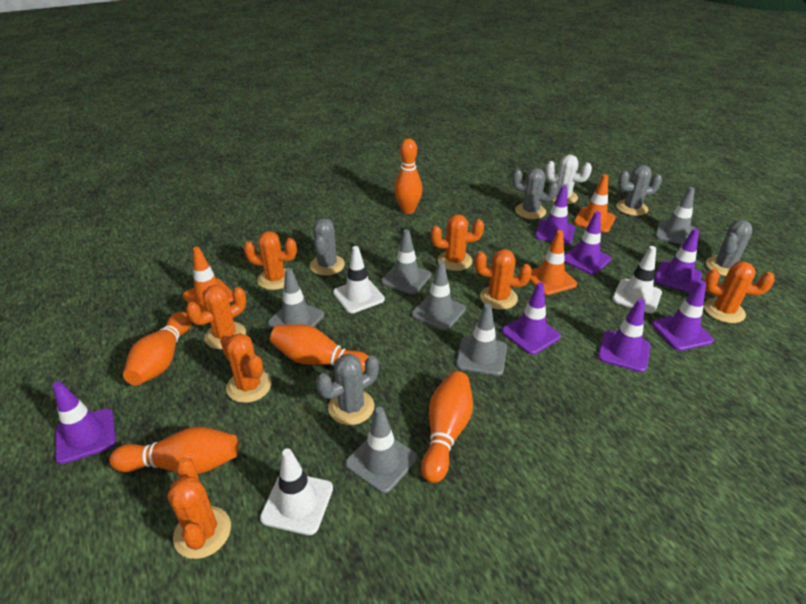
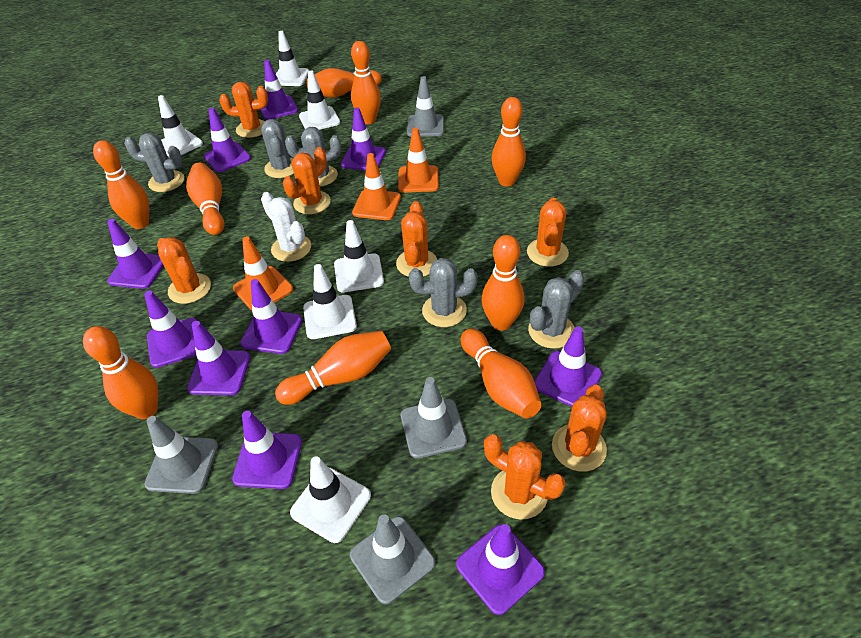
grey traffic cone: [268,268,324,329] [345,407,417,493] [381,229,431,294] [412,261,466,331] [456,303,507,376] [655,187,695,245] = 6 -> [144,416,218,494] [350,514,435,604] [401,377,467,459] [407,76,444,137] = 4
orange bowling pin: [109,427,238,474] [123,312,191,385] [270,324,369,372] [394,138,422,214] [421,371,473,483] = 5 -> [83,326,158,419] [93,140,149,229] [186,163,225,235] [275,331,391,405] [307,68,382,98] [351,41,381,124] [461,329,542,419] [482,235,524,331] [492,97,526,187] = 9
purple traffic cone: [53,381,116,464] [502,282,561,355] [535,186,575,245] [564,211,611,275] [598,299,651,372] [652,281,714,351] [654,228,702,293] = 7 -> [107,219,164,289] [144,291,197,368] [187,321,250,395] [204,108,251,172] [232,411,302,489] [241,279,302,354] [260,60,298,120] [341,107,386,171] [456,524,545,615] [534,326,602,407] = 10
white traffic cone: [260,448,333,535] [333,246,385,313] [612,246,662,313] = 3 -> [158,95,203,158] [276,31,309,86] [290,456,371,543] [299,70,340,130] [303,264,357,339] [334,220,384,292] = 6

